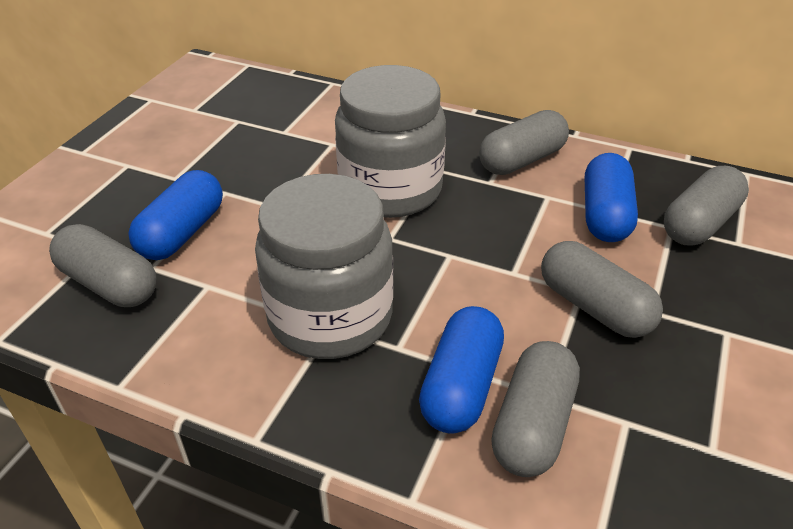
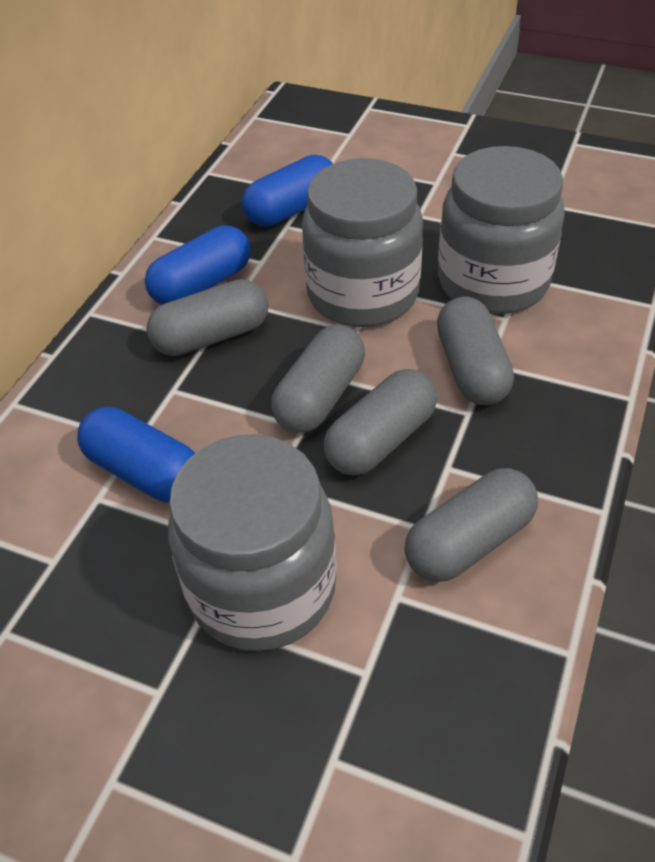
grey jar: [255,174,393,359] [335,65,446,218] = 2 -> [168,434,337,651] [302,158,423,327] [438,146,565,314] = 3

